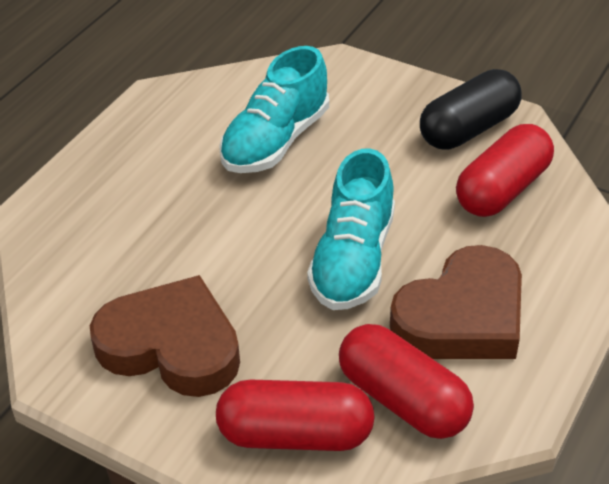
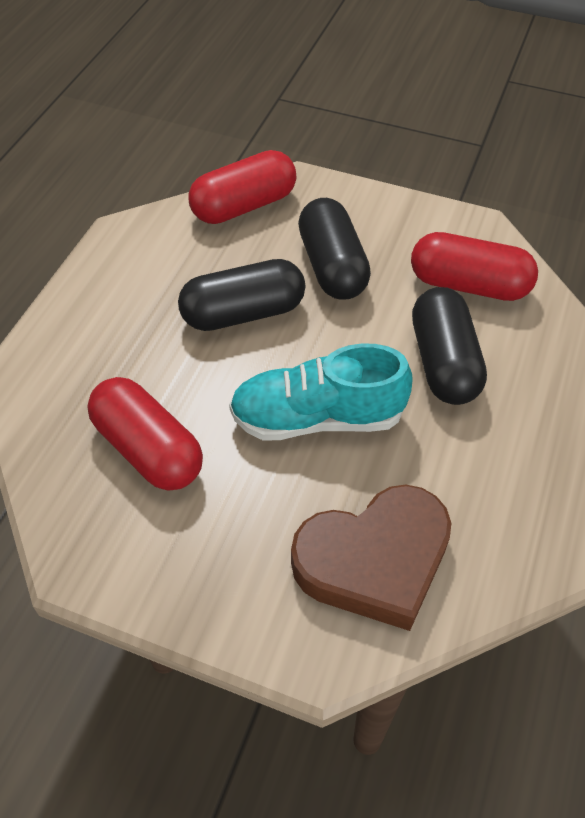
black capsule: [420,69,522,150] = 1 -> [178,259,305,331] [298,198,371,300] [412,287,487,405] = 3
brown heart: [90,275,240,397] [390,245,522,359] = 2 -> [291,485,451,631] = 1
turquoise shoe: [219,46,329,173] [307,148,395,310] = 2 -> [229,344,413,441] = 1

